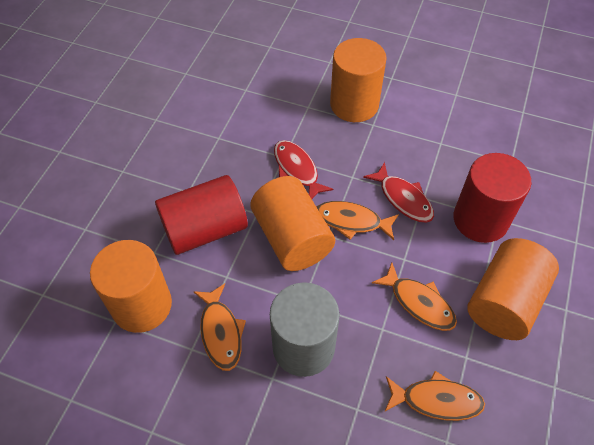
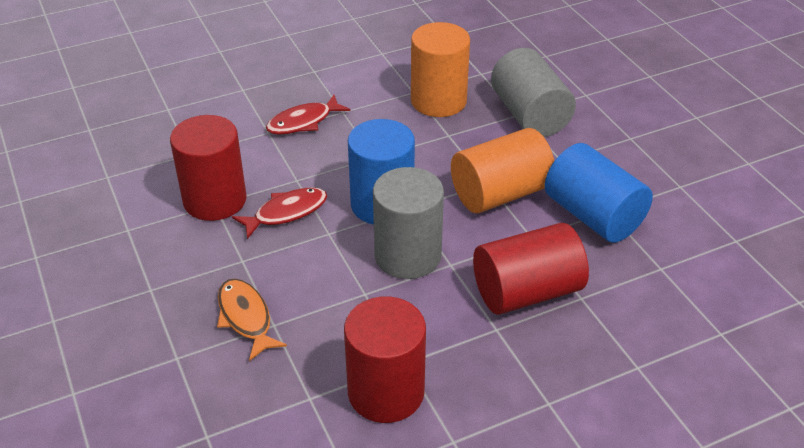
blue cylinder: none = 0 -> [348,119,415,225] [545,143,653,243] = 2
grey cylinder: [270,282,340,377] = 1 -> [373,167,444,279] [491,48,576,137] = 2
orange cylinder: [90,240,172,333] [250,176,335,271] [330,38,387,122] [467,238,559,340] = 4 -> [411,22,470,117] [451,128,554,213] = 2
orange fish: [193,283,246,371] [317,201,399,240] [372,262,457,331] [384,371,485,421] = 4 -> [217,279,287,361] = 1
red cylinder: [155,175,248,255] [453,153,532,243] = 2 -> [170,115,247,221] [344,296,426,423] [473,223,589,315] = 3

